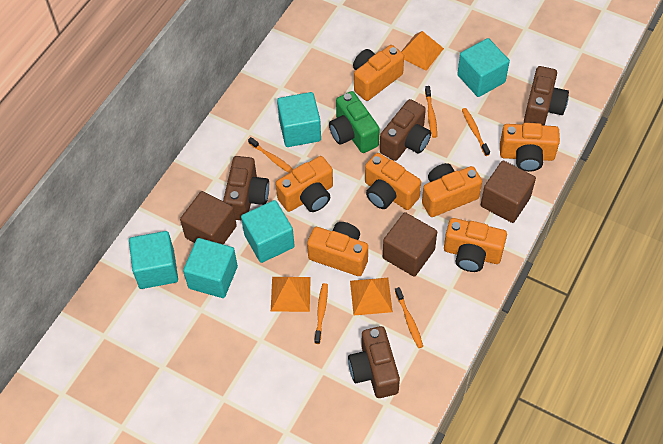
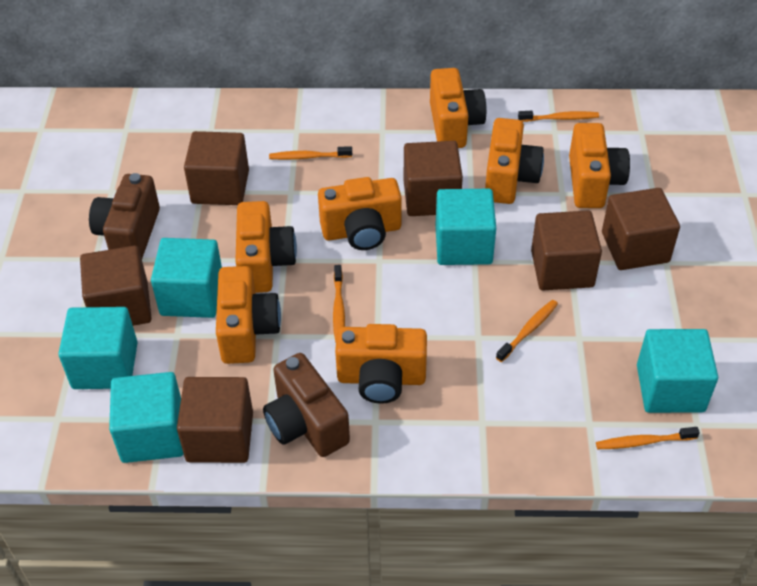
brown camera: [223,156,269,221] [348,326,400,398] [380,99,431,161] [524,66,569,126] = 4 -> [89,173,160,259] [263,353,350,457] = 2
brown cube: [180,191,237,244] [383,212,437,277] [481,161,536,223] = 3 -> [80,246,152,326] [177,377,253,463] [184,131,249,205] [404,141,463,216] [531,211,602,290] [602,188,680,270] = 6
green camera: [329,91,380,153] = 1 -> none = 0
orange pyramid: [271,277,311,312] [350,278,393,315] [401,31,444,71] = 3 -> none = 0

